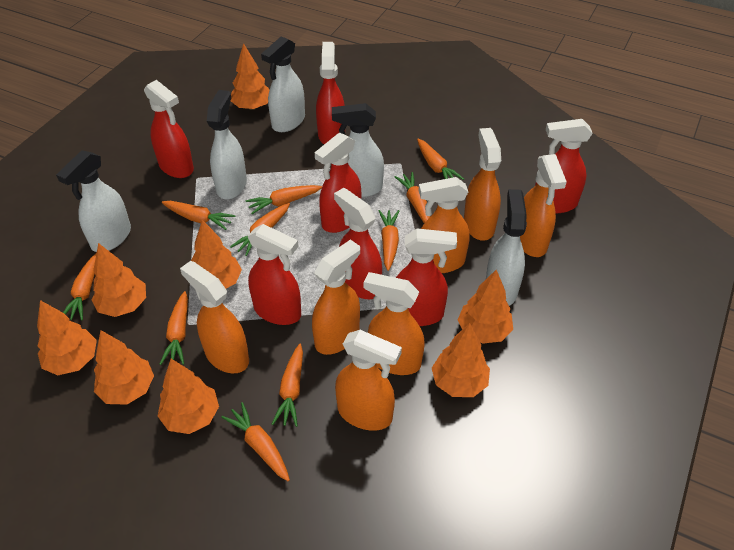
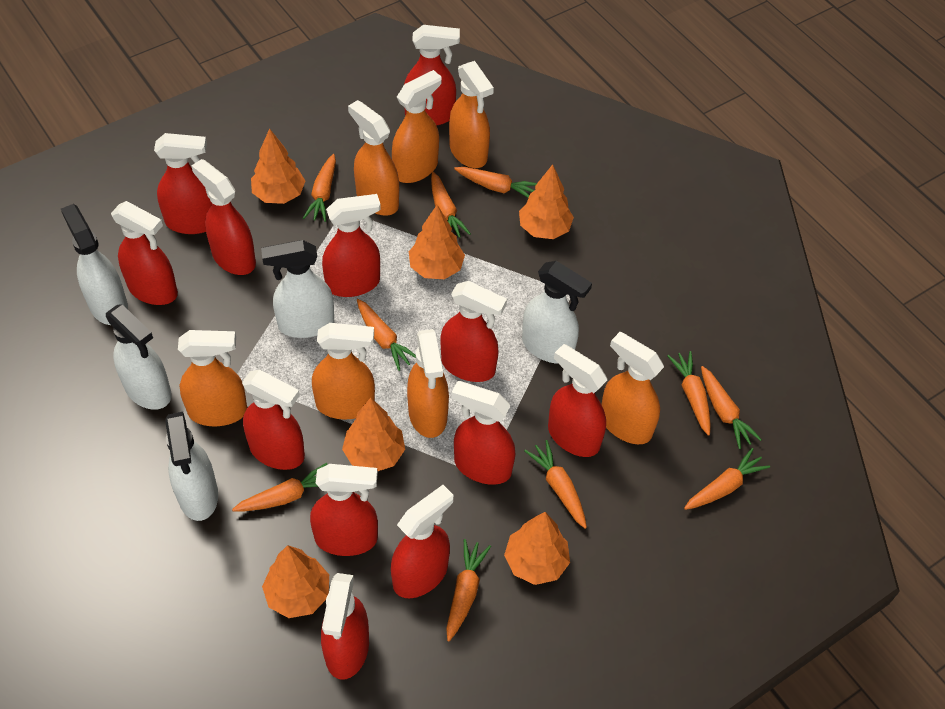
orange tree: [37,300,97,375] [92,243,146,317] [94,330,154,405] [158,359,219,434] [191,220,242,289] [231,43,269,110] [432,323,490,397] [458,270,513,344] = 8 -> [251,128,305,204] [262,545,329,618] [342,398,405,471] [409,205,465,279] [504,512,570,585] [519,164,574,239] = 6
red spray bottle: [144,80,194,178] [248,224,301,325] [315,133,361,233] [316,42,345,144] [334,188,382,299] [396,229,457,326] [535,119,593,213] = 7 -> [111,201,178,305] [154,133,213,234] [191,159,256,275] [242,369,305,470] [310,464,378,556] [321,573,369,680] [322,194,381,297] [391,485,453,598] [404,25,460,126] [441,281,507,382] [451,381,515,485] [548,344,607,457] = 12

